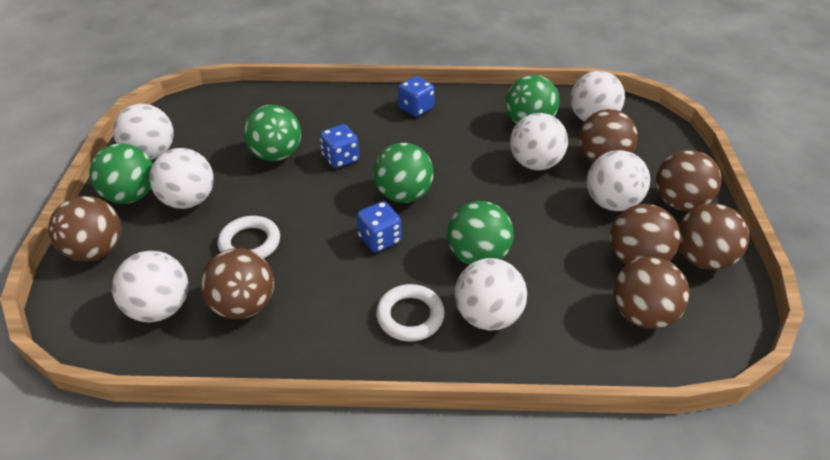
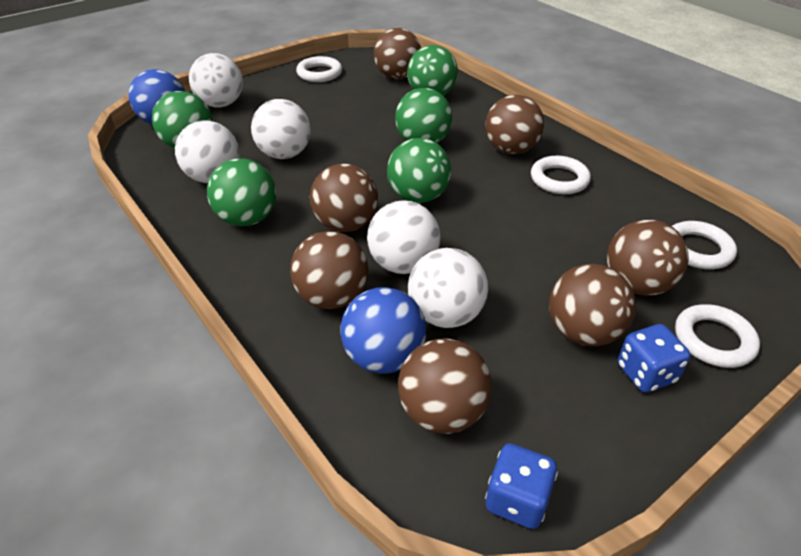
blue ball: none = 0 -> [129,69,185,125] [340,287,427,374] = 2
blue dice: [320,124,360,168] [357,201,402,252] [398,76,435,117] = 3 -> [485,443,558,529] [618,324,691,393] = 2
white ball: [112,251,188,322] [113,104,174,160] [150,148,214,209] [455,258,527,331] [510,113,568,170] [570,71,625,122] [587,150,650,211] = 7 -> [175,120,239,183] [189,53,243,107] [251,99,311,159] [367,200,440,274] [408,248,488,328] = 5
white ring: [218,216,280,259] [376,284,445,342] = 2 -> [296,56,342,82] [531,156,591,194] [672,221,737,269] [675,304,760,368] = 4

